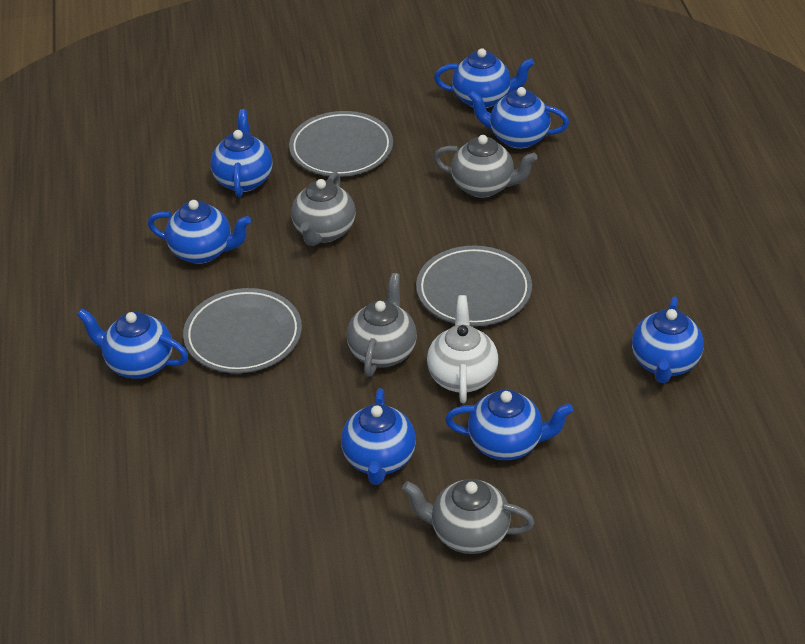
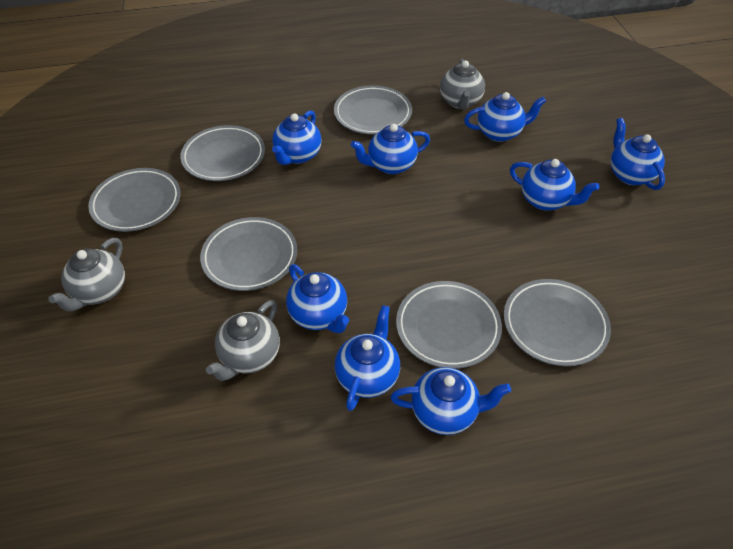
grey plate: [183,288,302,373] [289,111,393,177] [416,246,532,326] = 3 -> [88,168,181,232] [180,125,265,181] [200,217,297,291] [334,85,412,135] [396,281,502,369] [504,279,611,366] = 6
grey teapot: [291,172,356,246] [347,273,417,377] [402,479,535,554] [434,135,538,198] = 4 -> [48,238,125,312] [206,300,280,381] [440,59,485,110] = 3
white teapot: [427,295,499,403] = 1 -> none = 0

